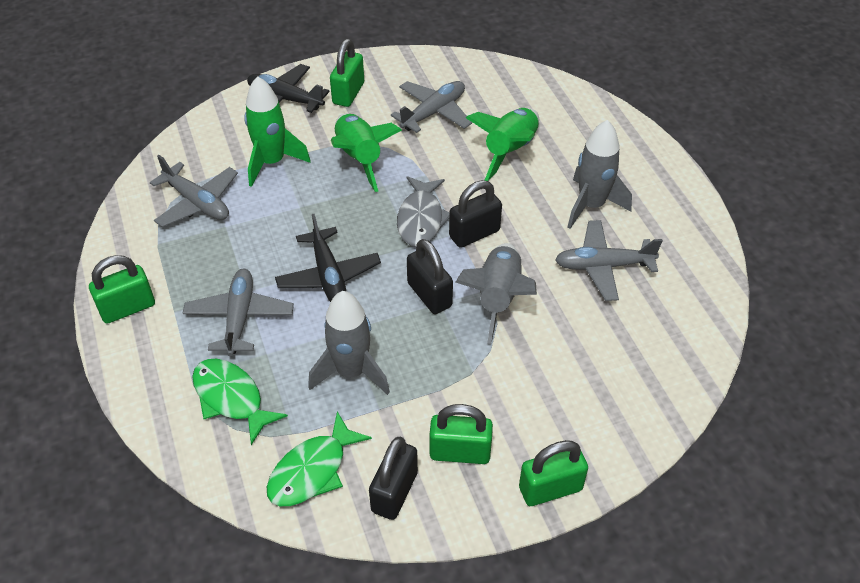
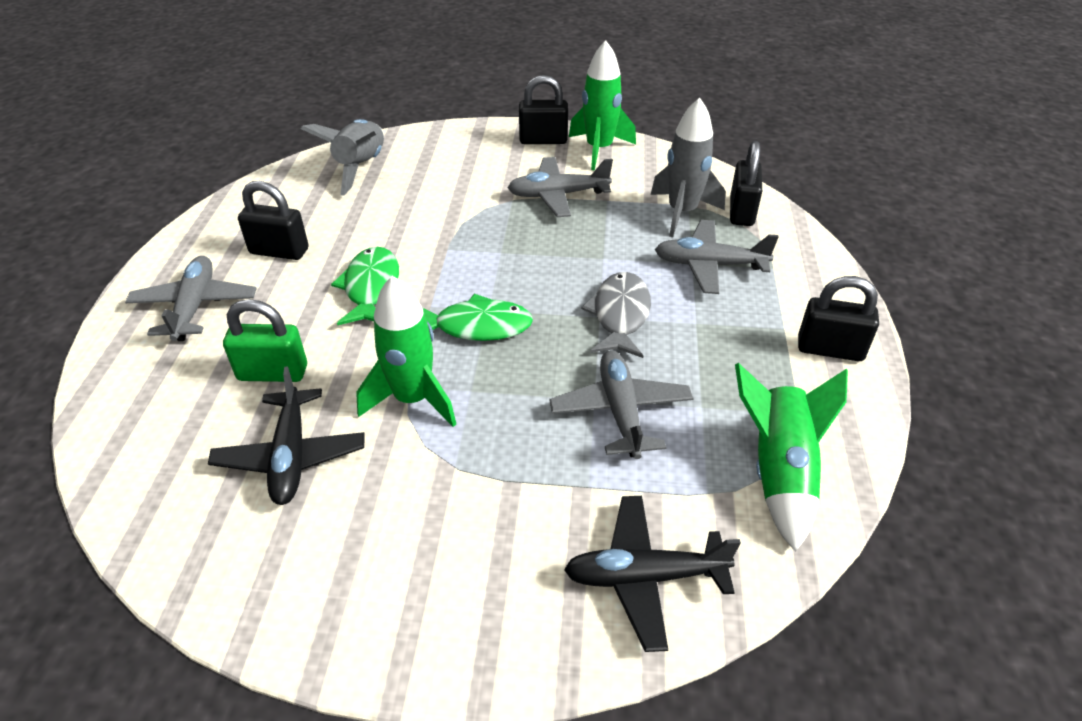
black padlock: [369,437,418,520] [407,239,453,314] [449,180,502,248] = 3 -> [238,181,308,260] [519,75,568,144] [730,141,762,226] [798,276,879,361] = 4
green padlock: [89,255,155,324] [330,39,364,107] [430,404,493,464] [519,440,588,506] = 4 -> [223,299,307,382] = 1
grey rocket: [308,291,390,395] [455,243,537,344] [568,120,632,229] = 3 -> [301,119,384,196] [651,98,725,237] = 2

